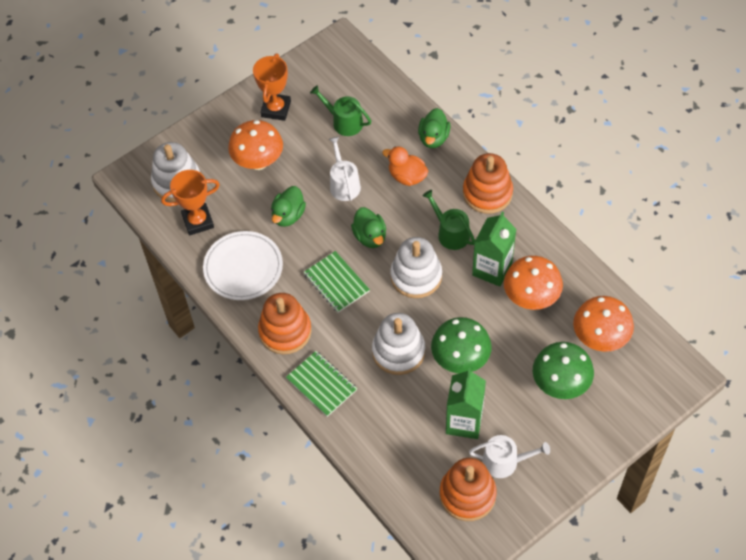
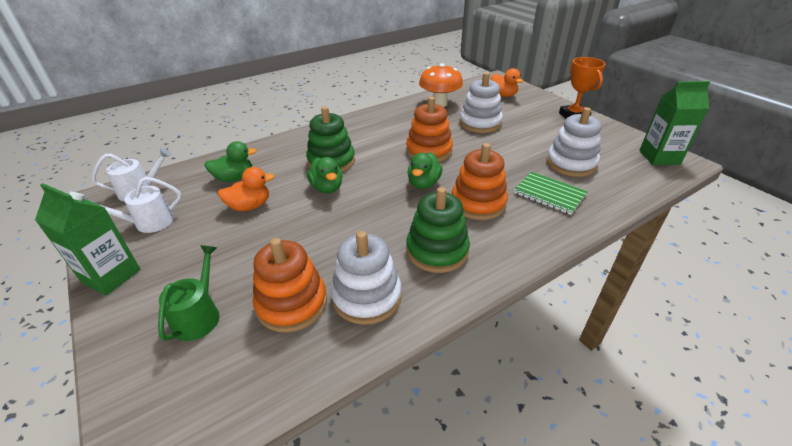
green mushroom: [431,317,492,373] [533,342,594,399] = 2 -> none = 0
green notebook: [286,351,357,417] [304,251,370,313] = 2 -> [514,172,588,215] = 1
green stacking toy: none = 0 -> [306,106,355,172] [406,187,470,273] = 2
green watering can: [310,85,371,136] [422,190,475,250] = 2 -> [158,245,220,341] = 1
orange duck: [382,146,428,186] = 1 -> [218,167,274,211] [491,68,524,97] = 2
orange mushroom: [228,120,283,170] [504,256,563,310] [573,296,634,352] = 3 -> [419,63,463,107] = 1
orange trophy: [161,170,220,236] [253,54,291,121] = 2 -> [559,57,606,118] = 1
white plate: [203,231,283,300] = 1 -> none = 0

